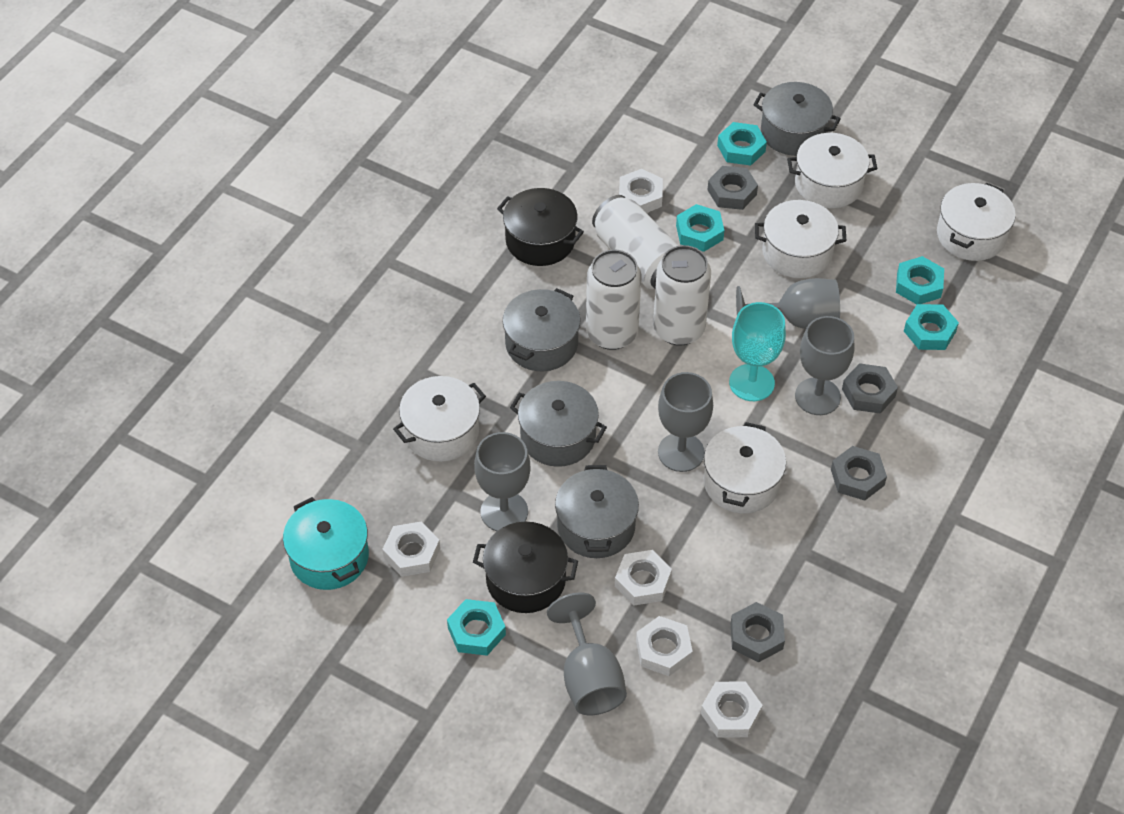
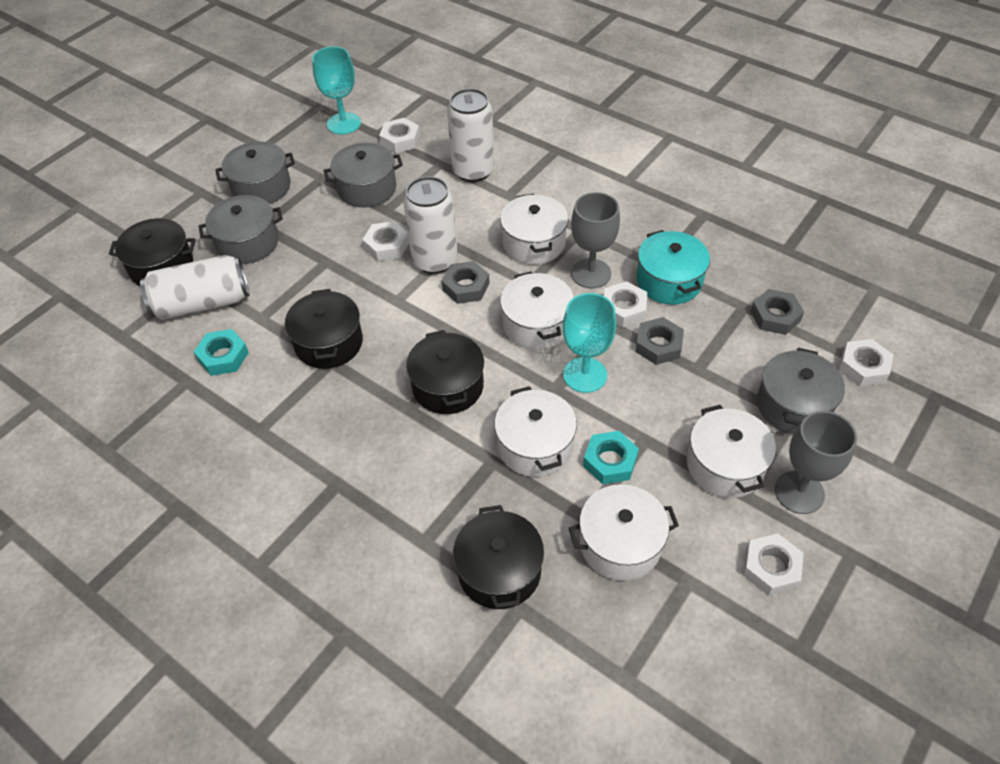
black pot: [473,522,578,613] [497,188,584,266] = 2 -> [109,218,196,286] [285,289,363,369] [406,330,484,414] [453,505,544,609] = 4
grey goblet: [474,432,531,531] [547,593,627,715] [658,372,713,472] [736,278,840,329] [795,316,855,415] = 5 -> [571,192,620,289] [775,411,857,514] = 2
grey nut: [707,166,758,210] [731,602,785,662] [831,446,887,500] [842,363,898,414] = 4 -> [442,261,490,304] [635,317,684,365] [750,289,804,335] = 3
turquoise goblet: [729,302,786,401] = 1 -> [312,46,361,135] [563,293,616,393] = 2
turquoise nut: [447,599,506,656] [676,204,724,252] [717,122,767,166] [896,256,944,304] [904,304,959,350] = 5 -> [194,329,249,376] [583,431,639,484] = 2

